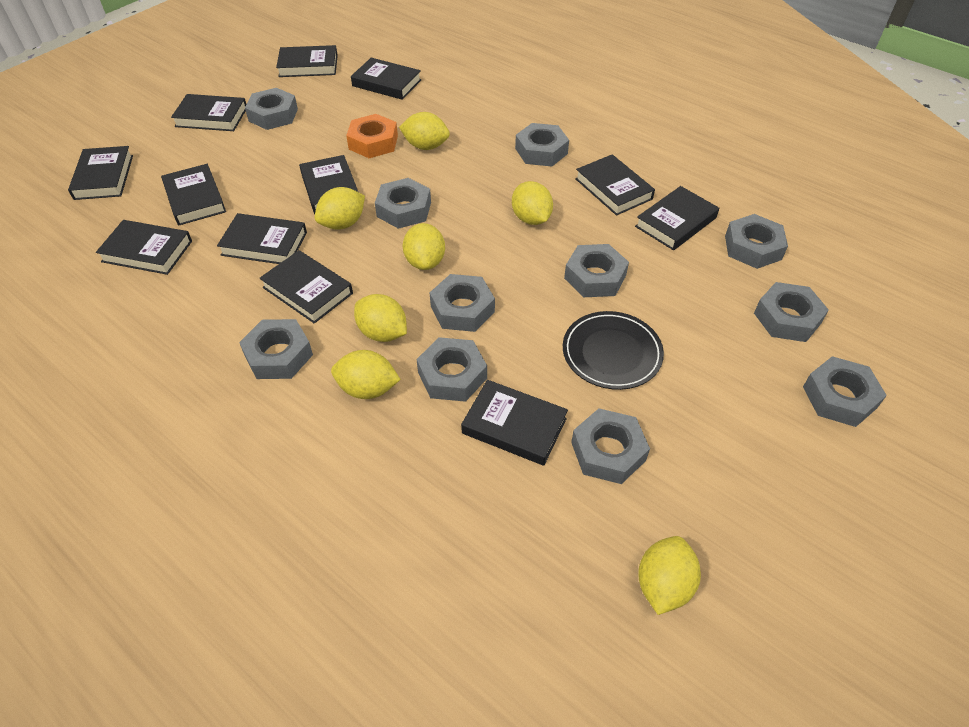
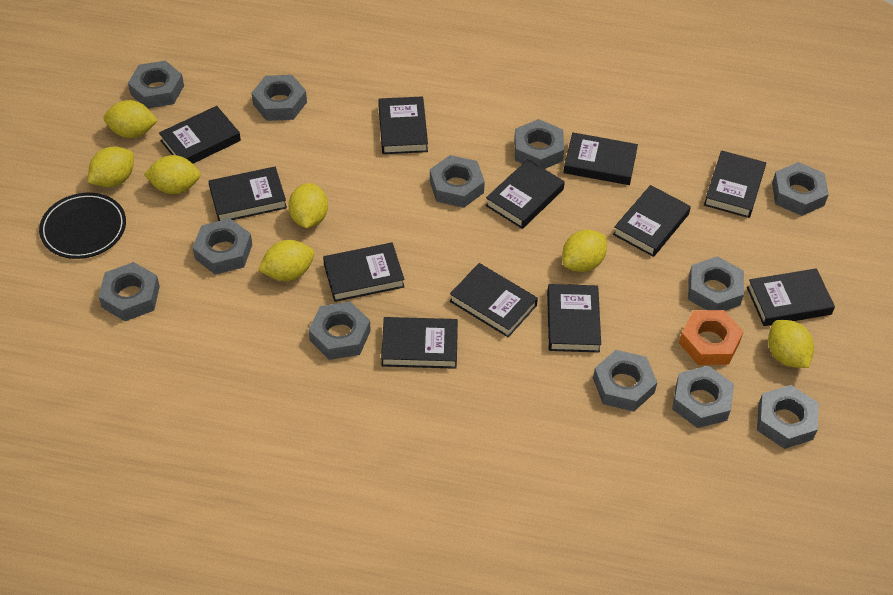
grey nut: [239,319,313,379] [245,88,298,130] [375,178,431,229] [417,337,487,402] [430,274,495,332] [515,123,569,167] [564,244,629,297] [571,409,650,484] [725,214,788,269] [754,282,829,342] [803,356,887,427] = 11 -> [98,262,160,321] [128,61,184,108] [193,219,252,275] [252,75,307,121] [309,302,371,360] [430,155,485,208] [514,119,564,169] [593,350,657,411] [672,366,734,428] [688,256,744,311] [757,385,818,449] [772,162,829,216] = 12

